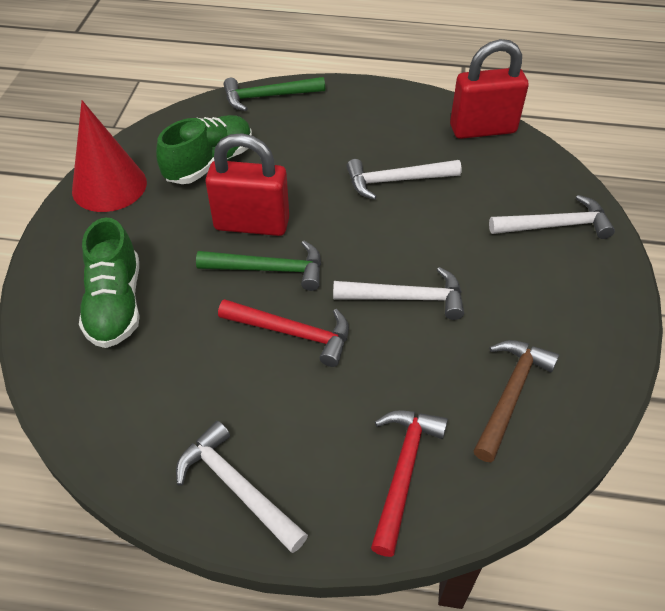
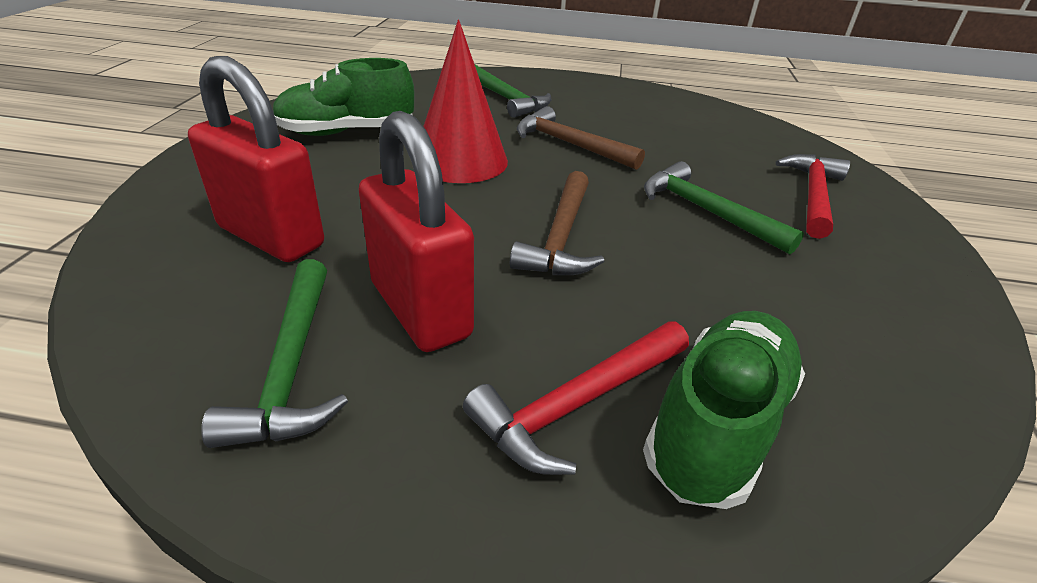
brown hammer: [474,340,559,462] = 1 -> [510,171,604,275] [517,106,645,170] = 2
green hammer: [196,241,321,291] [224,77,325,111] = 2 -> [201,259,348,448] [475,65,551,118] [644,161,804,255] = 3
white hammer: [176,421,308,553] [333,267,464,320] [346,159,462,200] [489,195,615,239] = 4 -> none = 0

